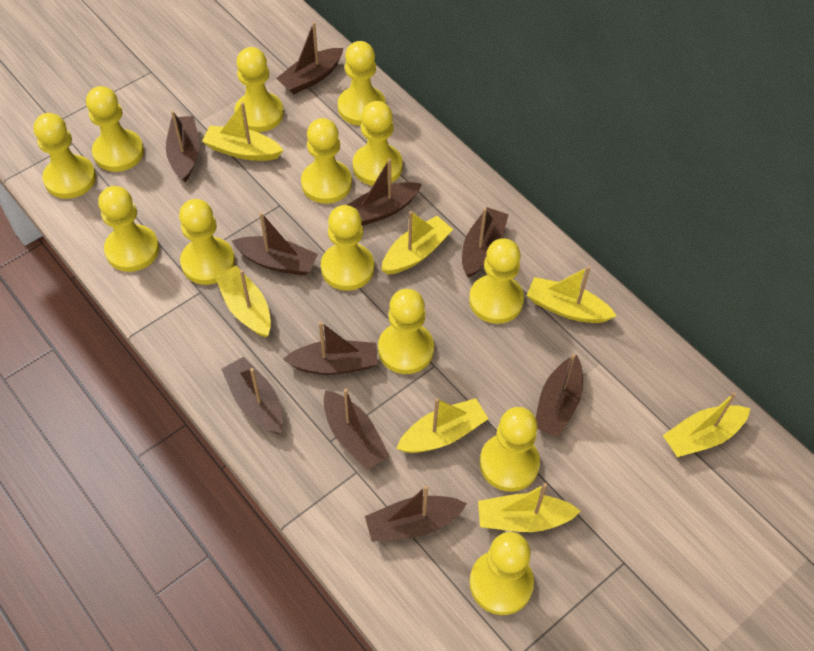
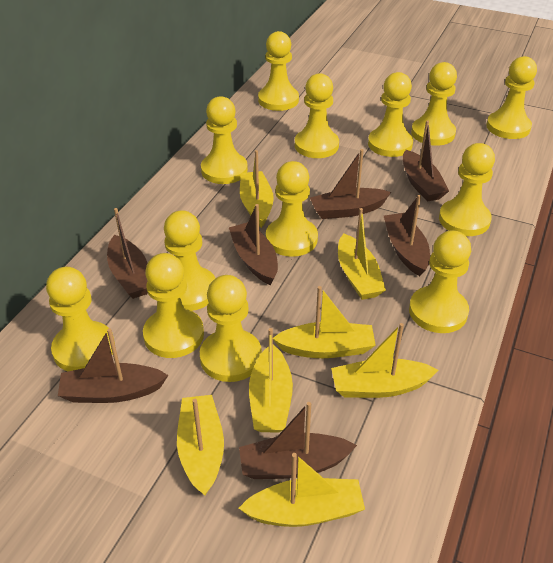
brown boat: [166,111,199,182] [221,357,283,434] [232,212,318,276] [276,22,343,94] [283,322,378,375] [324,389,389,470] [347,158,422,226] [365,485,467,542] [462,207,509,278] [536,354,583,437] = 10 -> [58,328,168,403] [107,208,148,299] [229,204,278,285] [239,402,357,479] [310,149,391,219] [384,195,430,276] [403,120,449,202] = 7

